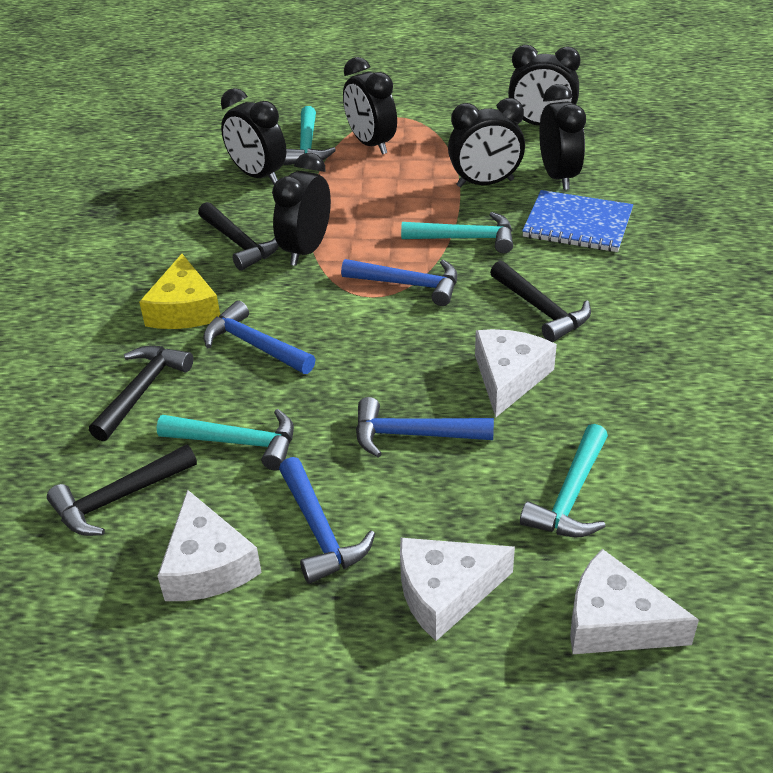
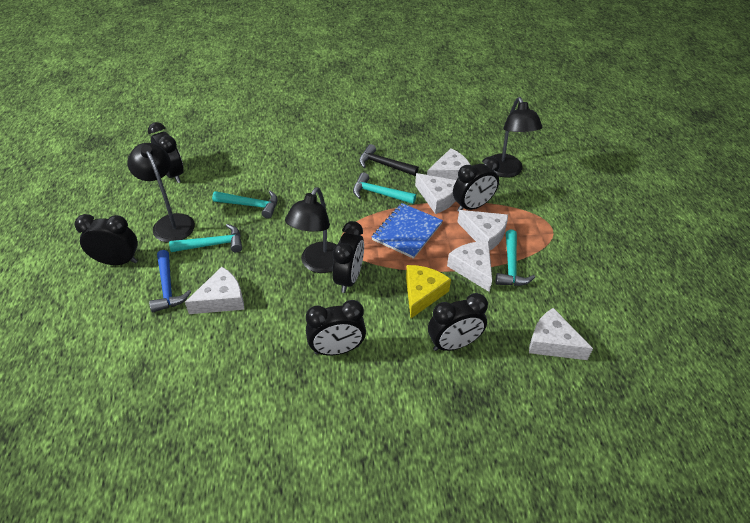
black hammer: [47,444,197,536] [89,346,193,441] [198,202,279,271] [490,261,591,342] = 4 -> [359,144,419,176] = 1
black lamp: none = 0 -> [127,143,195,243] [285,187,337,273] [493,97,542,178] = 3
blue hammer: [203,301,315,374] [279,457,375,584] [341,259,457,306] [356,397,494,457] = 4 -> [149,250,191,312] = 1
white cheese: [158,490,262,601] [400,538,515,641] [475,329,557,417] [570,549,699,654] = 4 -> [185,267,244,314] [415,173,456,214] [427,148,471,180] [447,241,492,292] [457,210,508,250] [529,308,593,360] = 6

